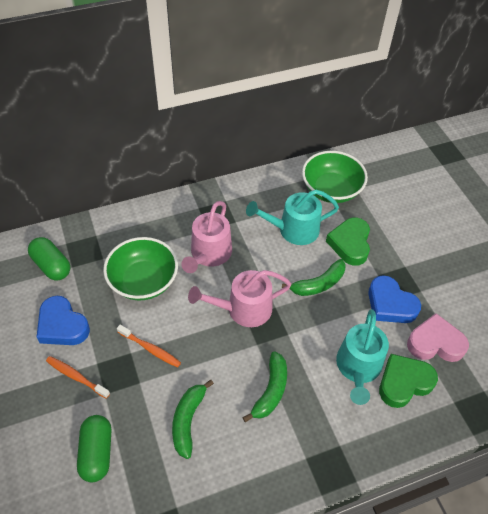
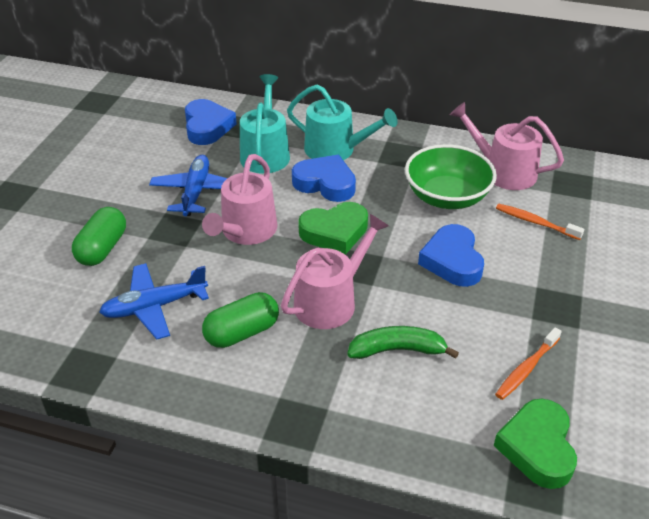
blue heart: [37,296,90,345] [368,275,421,323] = 2 -> [185,99,237,145] [292,155,356,202] [418,224,484,287] = 3
blue plane: none = 0 -> [99,263,209,340] [149,155,227,216] = 2
green banana: [172,380,214,459] [242,351,287,422] [282,259,346,296] = 3 -> [347,326,459,359] = 1
green bowl: [103,237,178,301] [302,151,368,203] = 2 -> [405,144,497,209] = 1
pink heart: [407,313,469,362] = 1 -> none = 0
pink watering can: [181,201,232,273] [188,270,292,327] = 2 -> [202,154,277,245] [281,214,389,329] [450,102,564,190] = 3

